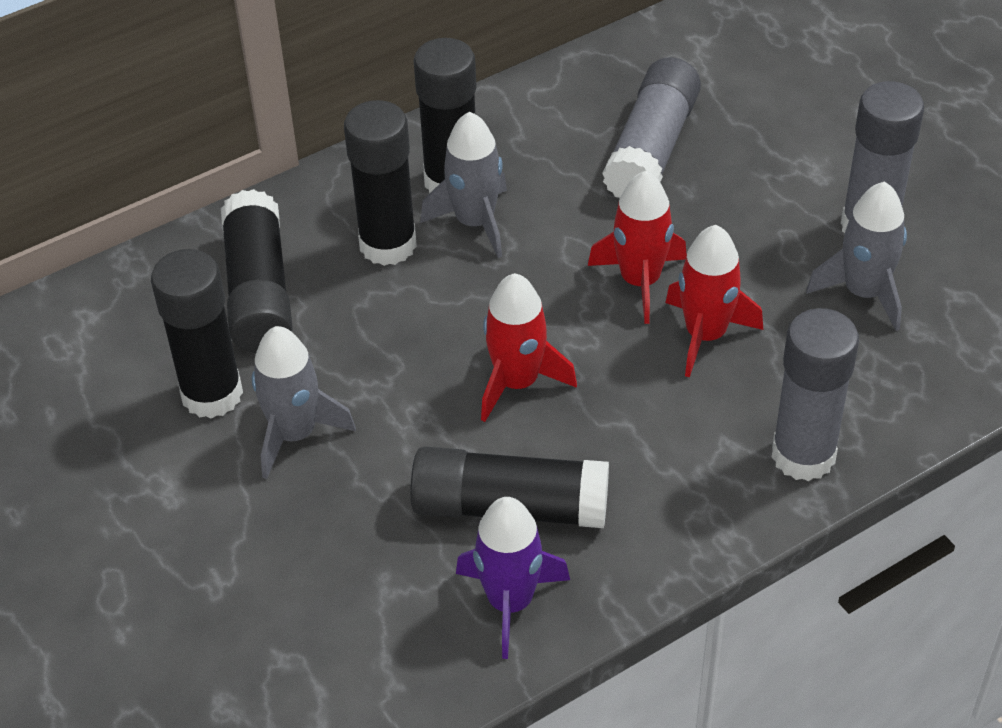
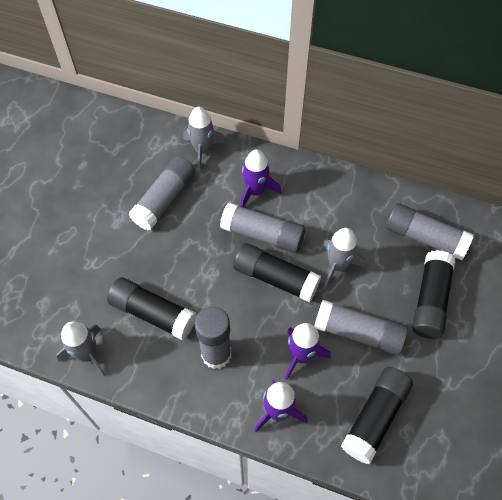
black glue stick: [151,249,243,419] [221,189,293,353] [344,100,417,266] [410,446,609,528] [413,38,477,194] = 5 -> [107,277,196,340] [233,243,321,302] [341,367,413,464] [412,250,455,339] = 4
grey glue stick: [602,57,701,198] [772,308,859,481] [841,81,924,233] = 3 -> [129,156,195,231] [194,307,231,369] [220,202,305,253] [314,300,408,356] [386,203,474,260] = 5
purple rocket: [456,497,570,659] = 1 -> [241,149,281,208] [254,380,308,432] [285,323,331,380] = 3
red rocket: [481,273,577,422] [588,171,687,324] [665,225,763,377] = 3 -> none = 0

